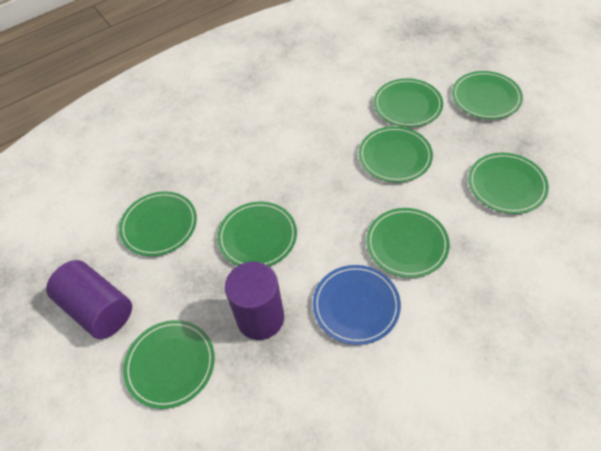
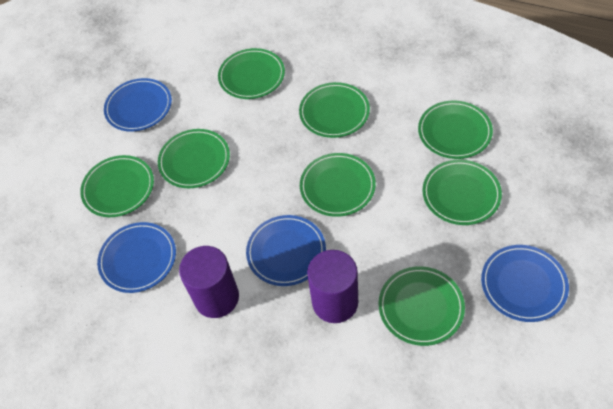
blue plate: [313,265,401,345] = 1 -> [97,222,176,293] [104,78,172,132] [246,215,326,286] [481,245,569,322] = 4

